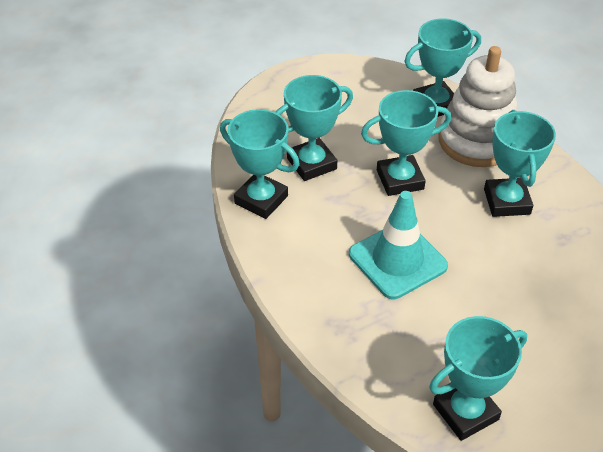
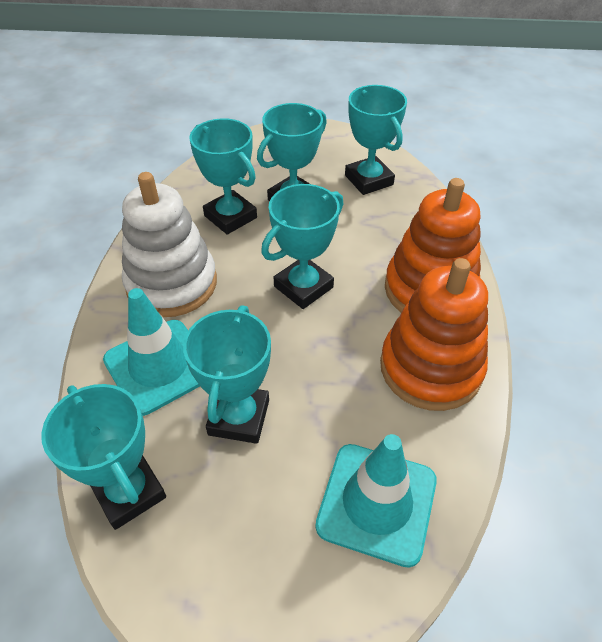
orange stacking toy: none = 0 -> [380,258,488,411] [385,178,481,313] = 2
turquoise traffic cone: [349,191,448,299] = 1 -> [103,288,200,416] [315,434,437,568] = 2

